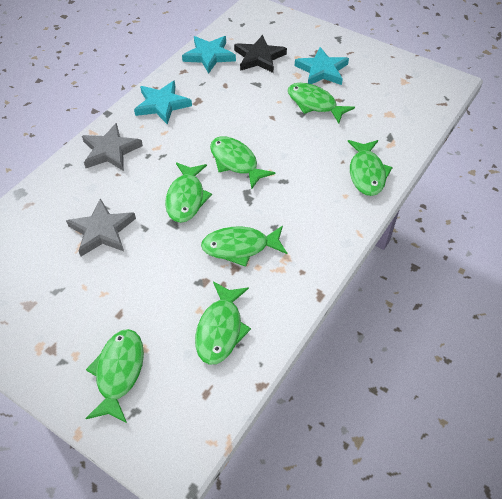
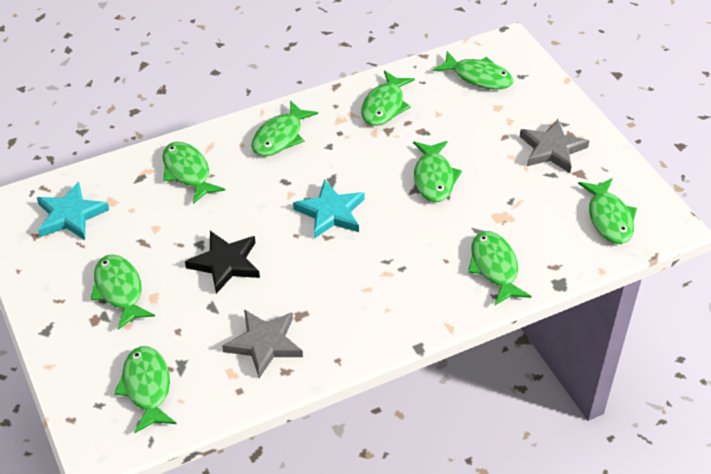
green fish: [85,329,144,423] [165,162,212,223] [195,282,251,365] [201,226,287,267] [210,137,275,190] [288,83,355,123] [348,140,393,196] = 7 -> [91,254,155,330] [114,346,176,433] [162,142,225,204] [251,100,318,156] [361,71,415,126] [413,141,462,202] [433,51,514,90] [468,231,532,305] [578,178,637,244] = 9
turquoise star: [134,81,192,125] [182,36,236,74] [295,47,349,85] = 3 -> [37,182,109,240] [293,179,364,239] = 2

